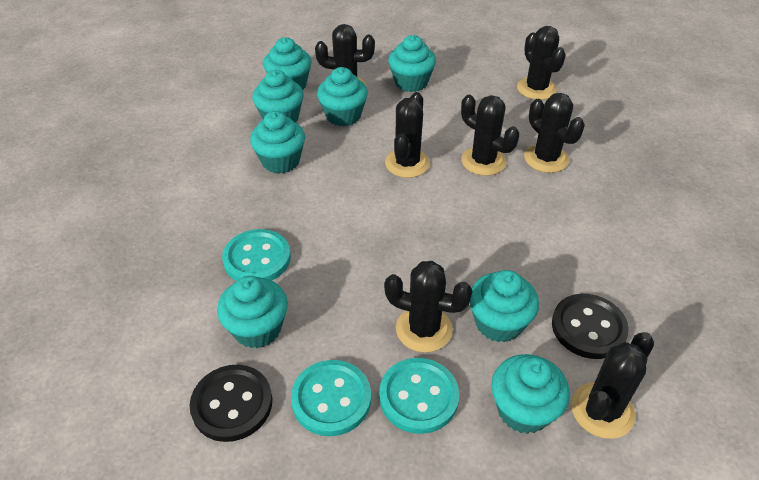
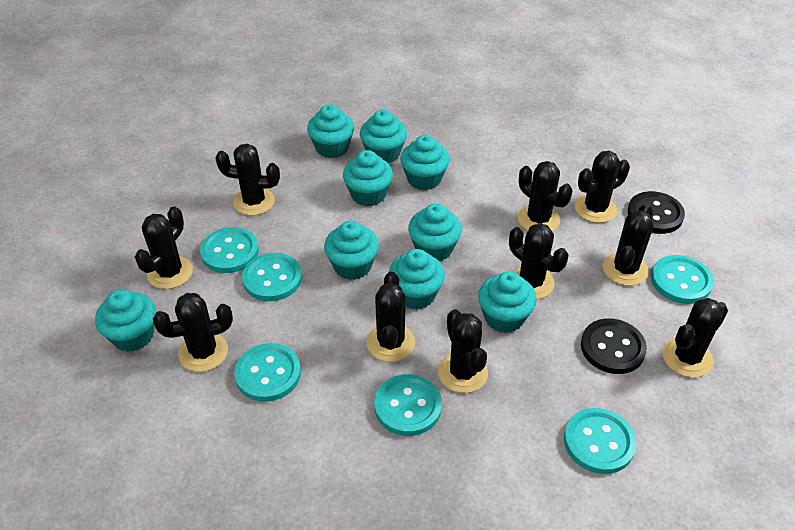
black cactus: [315,24,375,85] [384,261,472,353] [385,92,430,178] [461,95,519,176] [517,26,566,100] [524,93,585,173] [571,332,654,439] = 7 -> [135,206,193,289] [153,293,233,372] [215,144,280,216] [366,271,415,362] [438,309,488,393] [509,223,568,299] [517,161,573,231] [575,151,630,223] [603,203,653,286] [662,298,728,378] = 10
turquoise button: [222,229,291,281] [291,360,371,436] [379,358,459,434] = 3 -> [200,227,259,273] [234,343,301,402] [242,253,302,301] [374,374,442,436] [564,408,636,474] [651,255,714,304] = 6
turquoise cupcake: [217,276,288,348] [250,111,305,174] [252,70,304,122] [263,38,312,90] [317,67,368,126] [388,35,436,92] [470,270,539,343] [491,354,570,434] = 8 -> [95,290,156,352] [307,104,354,158] [324,221,379,280] [343,150,393,207] [360,110,407,164] [388,249,445,310] [400,135,450,190] [408,203,462,261] [478,271,537,333] = 9

